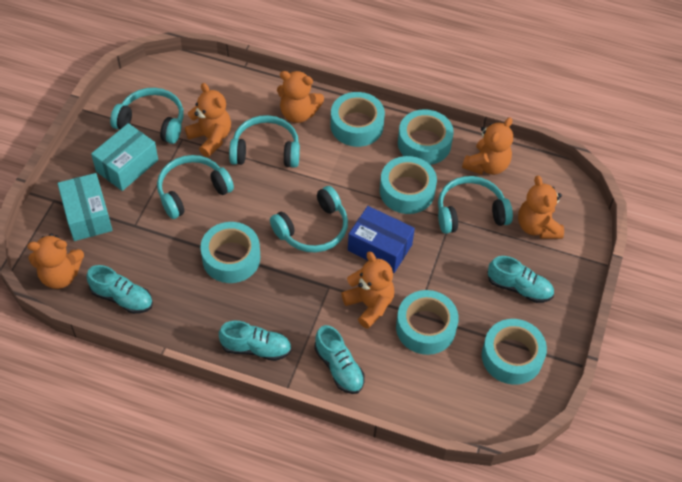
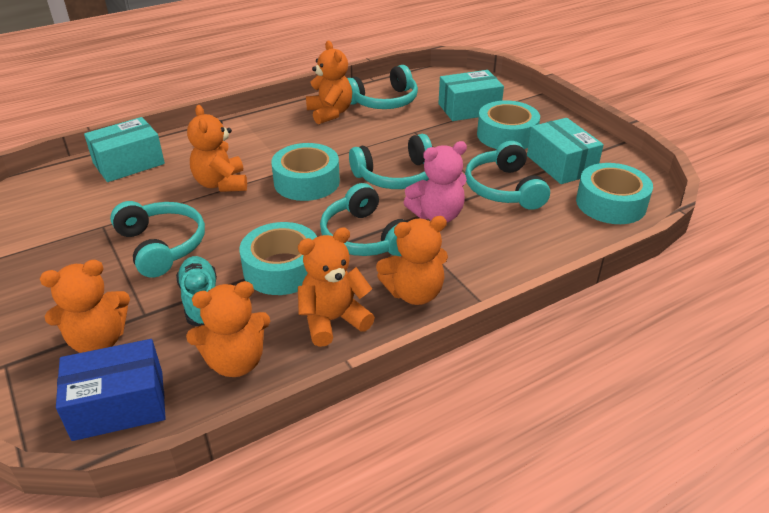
pink teddy bear: none = 0 -> [404,141,467,223] = 1
turquoise box: [58,173,112,241] [91,123,158,191] = 2 -> [84,117,165,182] [438,70,504,121] [527,118,604,184] = 3
turquoise shoe: [87,265,153,314] [219,321,292,361] [314,325,365,394] [487,256,554,303] = 4 -> [176,256,217,326] = 1
turquoise tape: [201,222,260,283] [331,92,385,147] [380,156,437,214] [396,290,459,355] [398,109,454,165] [482,319,547,385] = 6 -> [239,222,317,295] [271,143,340,201] [477,101,540,149] [576,163,653,224] = 4

